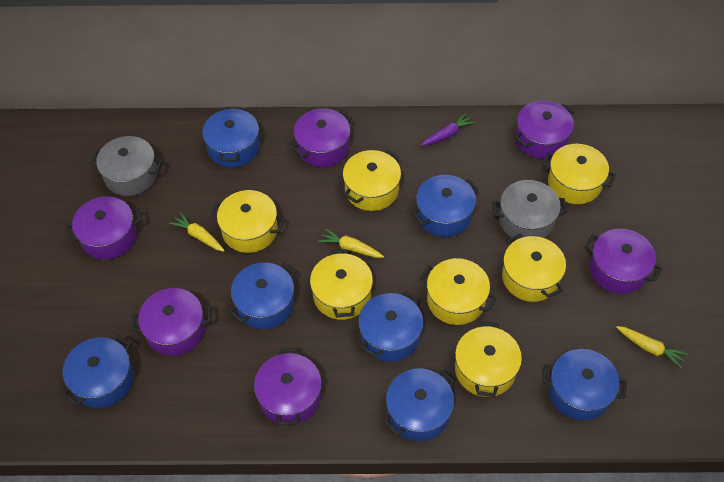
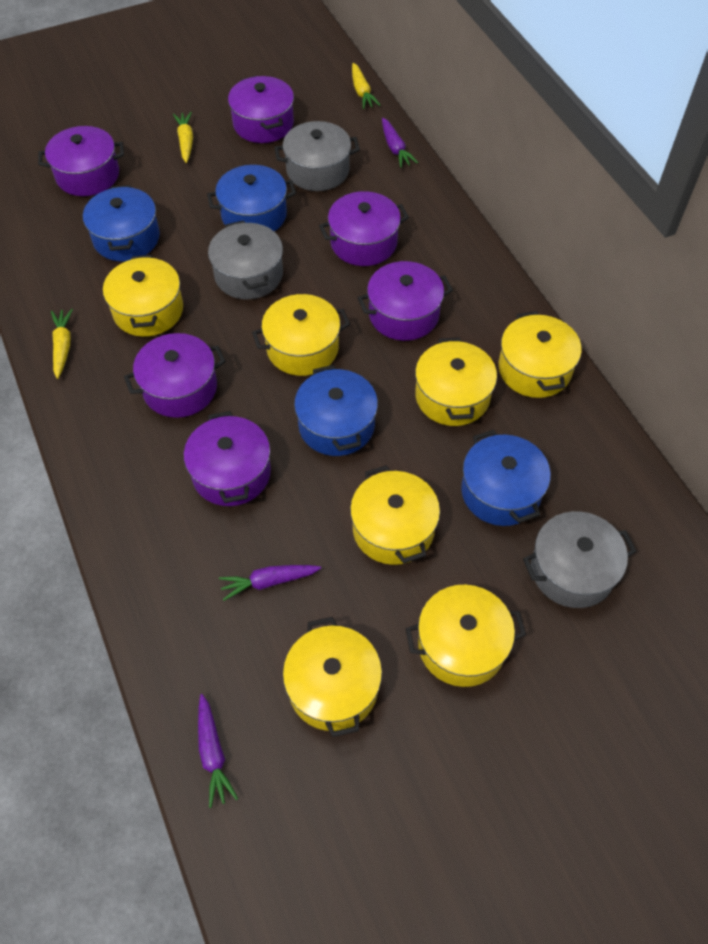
blue pot: [62,335,134,408] [202,107,260,167] [229,262,296,329] [358,291,423,362] [384,368,455,441] [412,175,479,237] [542,349,627,421] = 7 -> [83,185,160,261] [207,165,296,231] [294,365,378,456] [461,430,551,526] = 4
grey pot: [90,136,162,196] [492,180,568,240] = 2 -> [208,220,283,299] [274,121,360,191] [523,511,637,608] = 3
purple carrot: [421,113,476,146] = 1 -> [198,694,238,808] [219,565,321,601] [382,118,418,168] = 3

